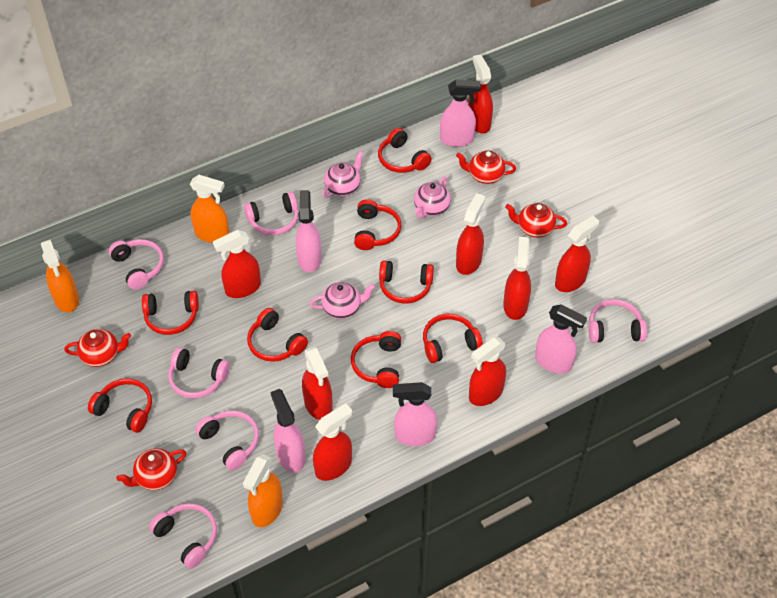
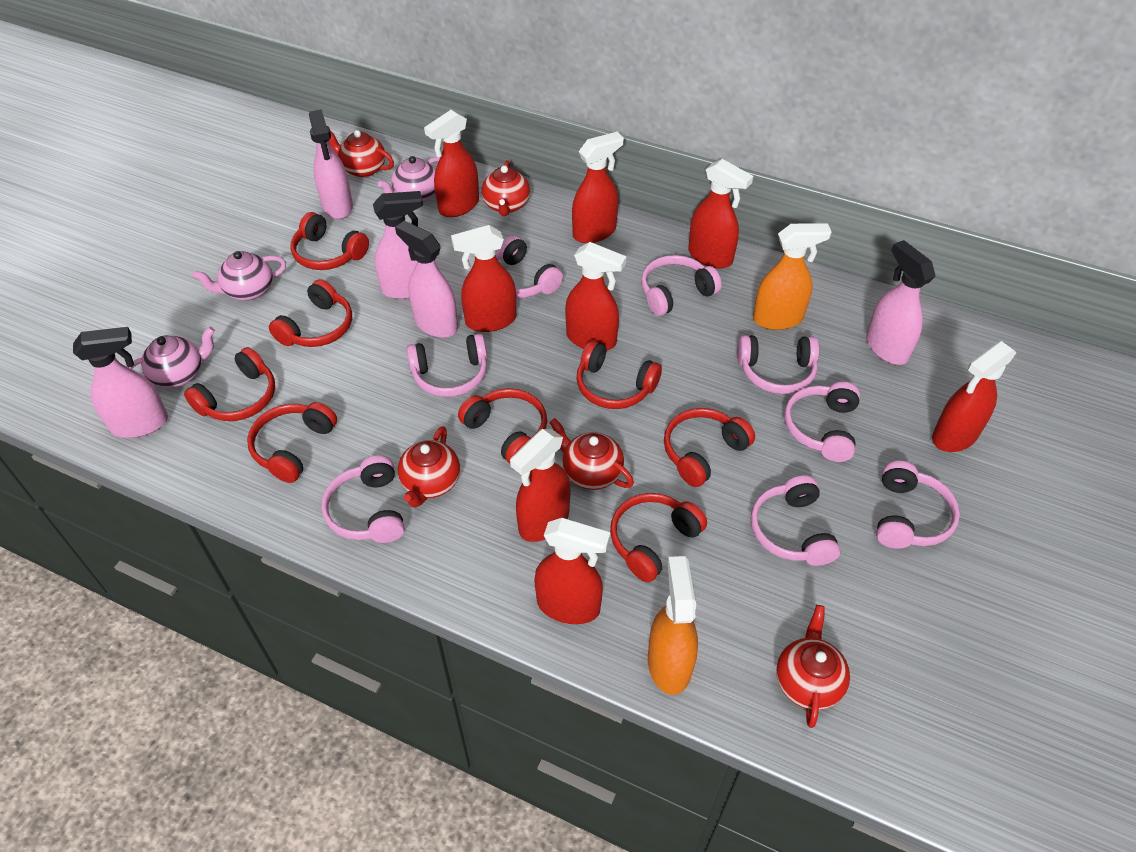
orange spray bottle: [41,239,79,312] [190,175,229,243] [243,454,283,527] = 3 -> [648,556,698,695] [753,223,832,330] = 2
pink headphones: [109,239,164,290] [149,503,217,569] [168,347,230,398] [195,411,259,470] [244,192,298,235] [588,299,647,343] = 6 -> [321,455,405,543] [407,334,487,397] [495,235,563,298] [641,255,722,316] [737,335,819,394] [751,475,841,566] [784,382,860,462] [876,461,960,549] = 8
red teapot: [64,329,131,367] [116,448,187,490] [456,150,516,184] [505,203,567,238] = 4 -> [329,130,394,177] [398,426,460,508] [481,160,530,216] [549,418,634,490] [776,605,850,728] = 5

